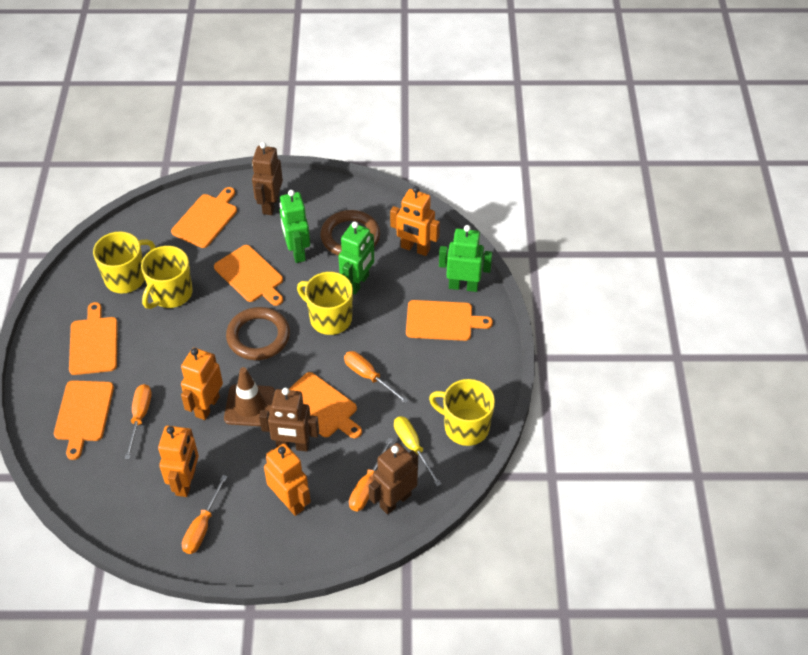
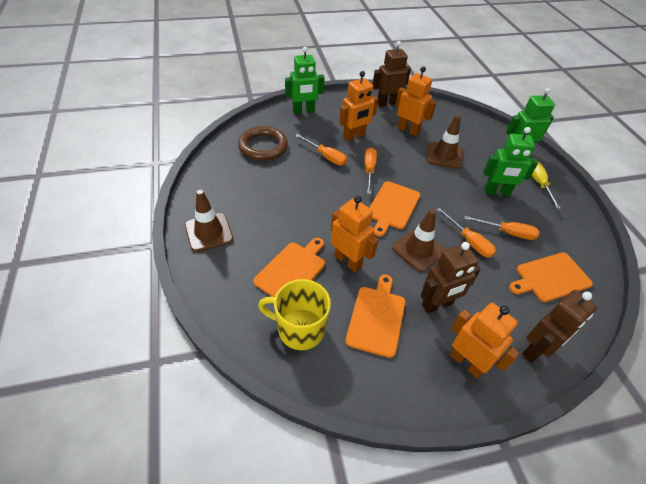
brown ring: [226,307,290,360] [320,210,380,256] = 2 -> [238,126,288,161] = 1
brown traffic cone: [224,367,275,426] = 1 -> [185,190,233,252] [392,209,446,272] [427,115,462,169] = 3
orange cutting board: [54,380,114,460] [69,302,118,375] [171,187,237,248] [214,245,283,306] [289,372,362,438] [406,300,493,341] = 6 -> [253,238,325,297] [345,274,406,358] [369,181,420,237] [509,252,593,302] = 4
yellow mug: [93,232,155,293] [141,246,193,309] [297,272,353,335] [429,379,495,446] = 4 -> [258,279,331,350] = 1

